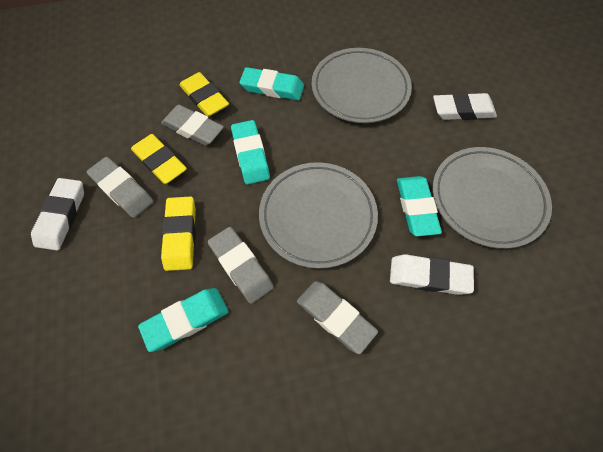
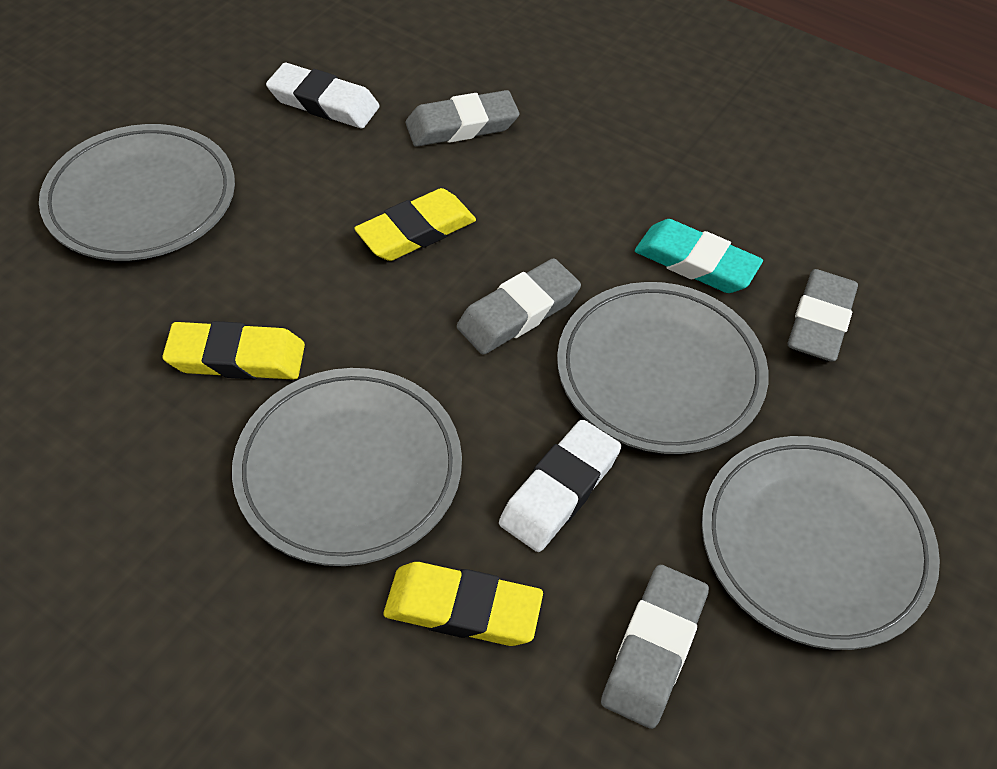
grey plate: [259,162,378,269] [312,48,412,123] [433,147,552,249] = 3 -> [39,124,235,261] [232,368,462,566] [557,282,769,454] [702,436,940,650] = 4
turquoise eraser: [138,288,229,352] [231,120,270,185] [239,67,304,100] [397,176,442,236] = 4 -> [635,219,763,293] = 1
white eraser: [31,178,84,251] [390,254,474,295] [433,93,497,120] = 3 -> [266,63,379,128] [499,420,621,552] = 2

